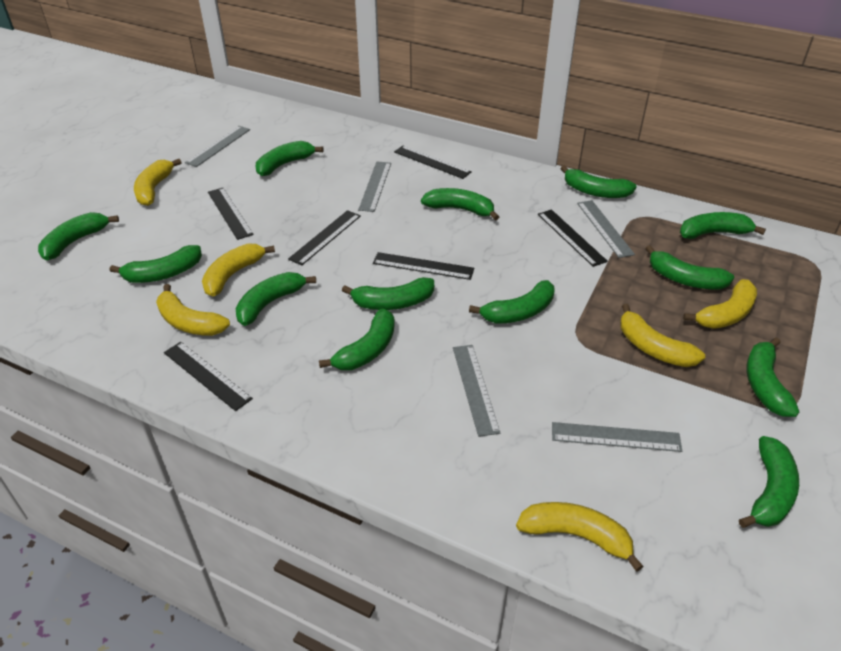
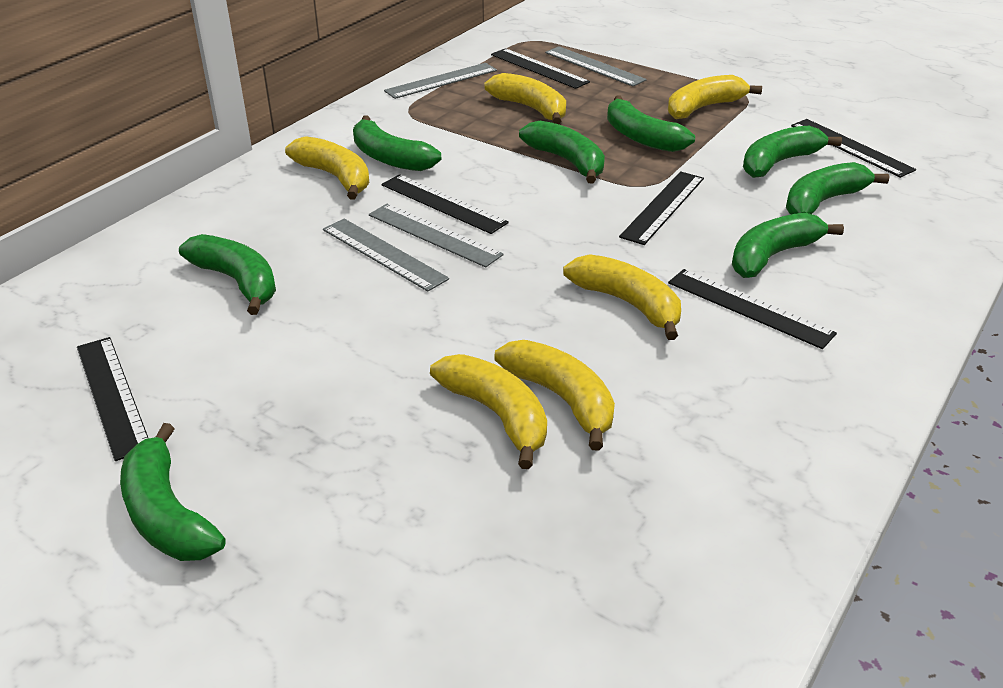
green banana: [38,212,119,260] [110,245,202,283] [235,272,316,326] [256,141,324,176] [319,308,395,370] [342,277,434,310] [421,188,499,221] [469,280,554,324] [560,165,637,198] [645,245,734,289] [680,212,766,239] [739,436,799,528] [746,337,799,417] = 13 -> [120,423,226,561] [179,234,276,315] [353,115,441,171] [519,121,605,183] [607,95,695,152] [732,213,844,278] [743,126,842,178] [786,162,889,214] = 8
grey ruler: [185,126,250,167] [358,161,391,212] [453,345,500,437] [552,422,682,452] [577,200,635,258] = 5 -> [323,219,449,292] [369,203,504,268] [384,63,497,99] [545,46,647,87] = 4

